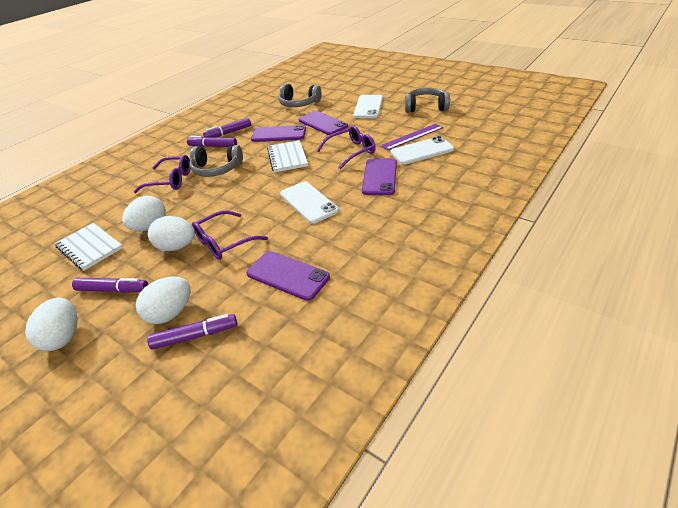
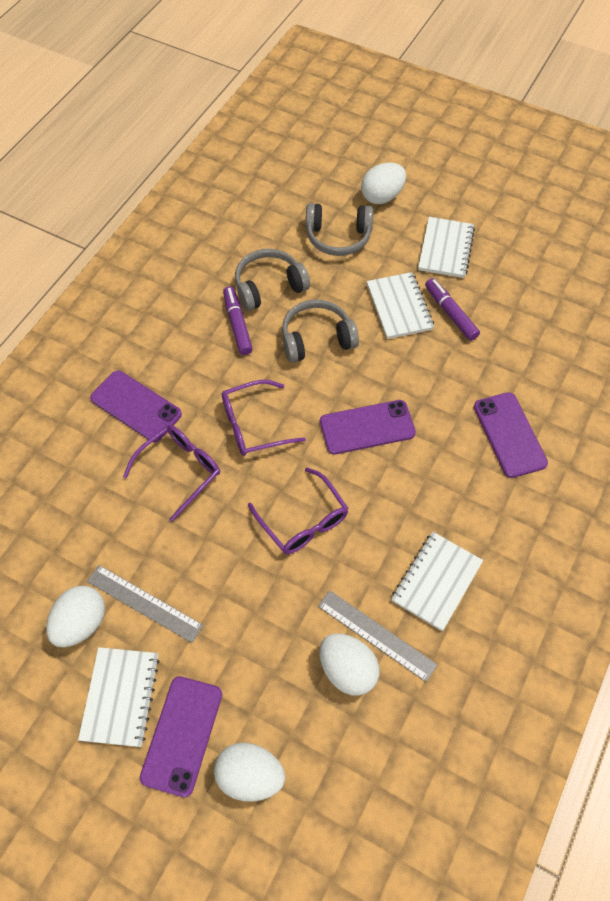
grey ruler: none = 0 -> [87,565,204,643] [318,590,437,682] = 2
purple marker: [72,278,148,293] [147,314,237,350] [187,136,237,147] [203,118,251,138] = 4 -> [223,286,253,355] [425,278,480,341] = 2
purple ruler: [380,124,443,150] = 1 -> none = 0
white notebook: [55,223,123,271] [267,140,308,173] = 2 -> [78,647,160,747] [367,272,434,339] [391,532,483,631] [418,217,475,278] = 4
white phone: [280,181,339,224] [353,95,383,118] [391,136,454,165] = 3 -> none = 0

